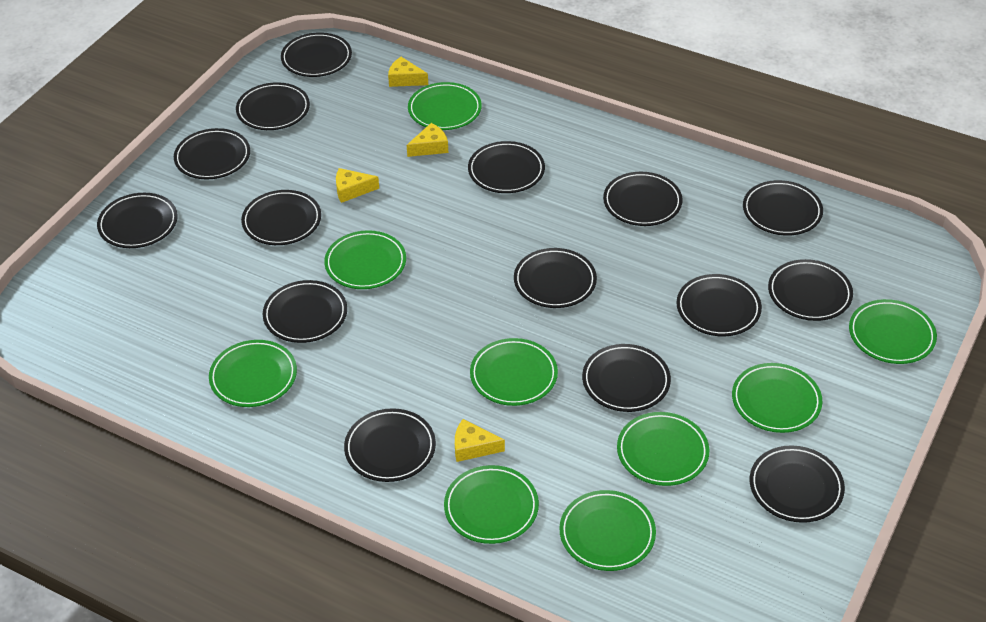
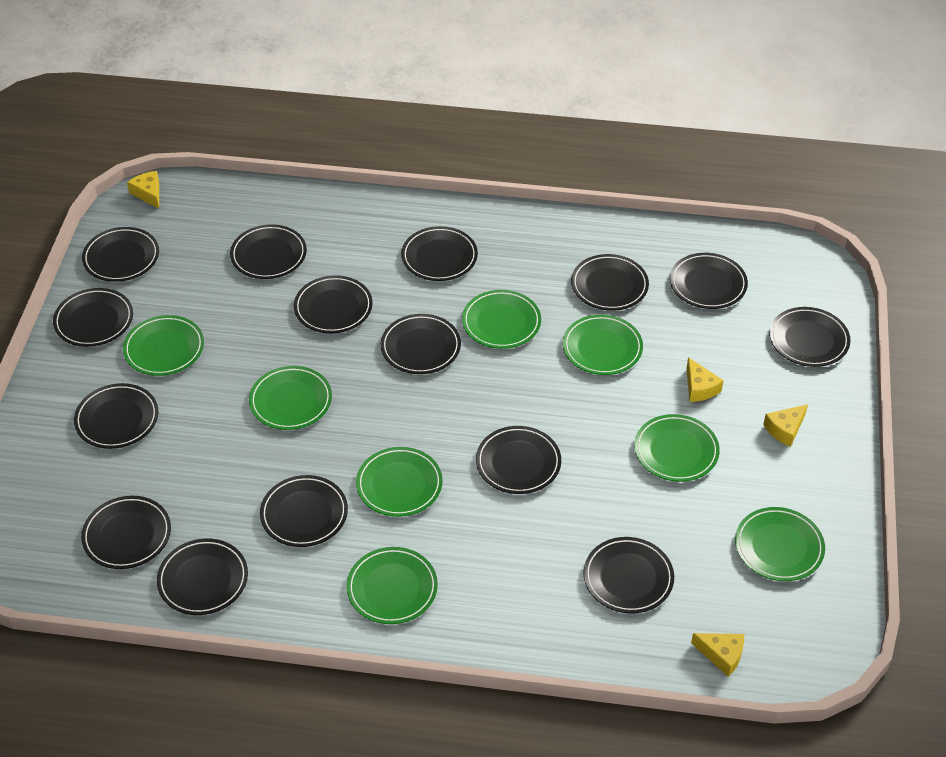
green plate: [209,340,297,407] [324,230,406,289] [408,82,482,130] [444,465,539,544] [470,338,558,406] [559,490,656,571] [617,412,709,486] [732,363,822,433] [849,299,937,364] = 9 -> [123,315,204,376] [249,366,332,430] [346,547,438,624] [356,447,443,517] [462,290,541,349] [563,314,643,375] [634,414,720,482] [735,507,825,581] = 8

